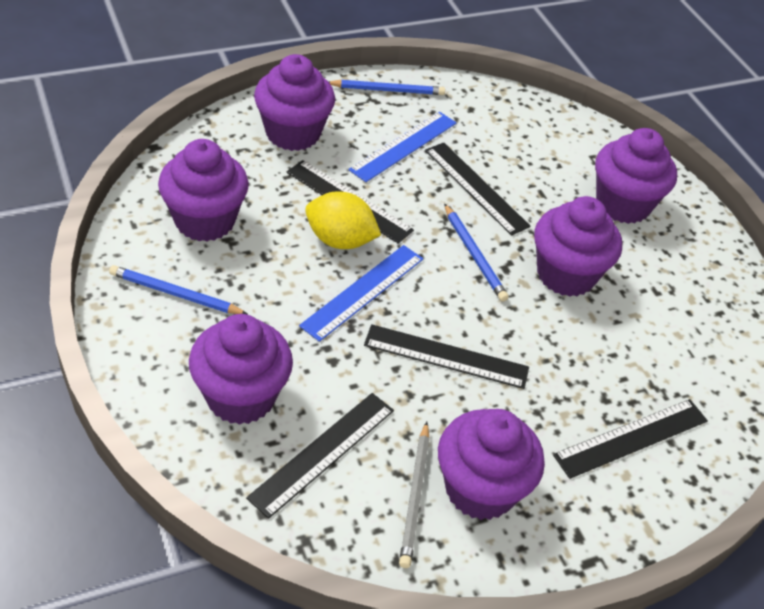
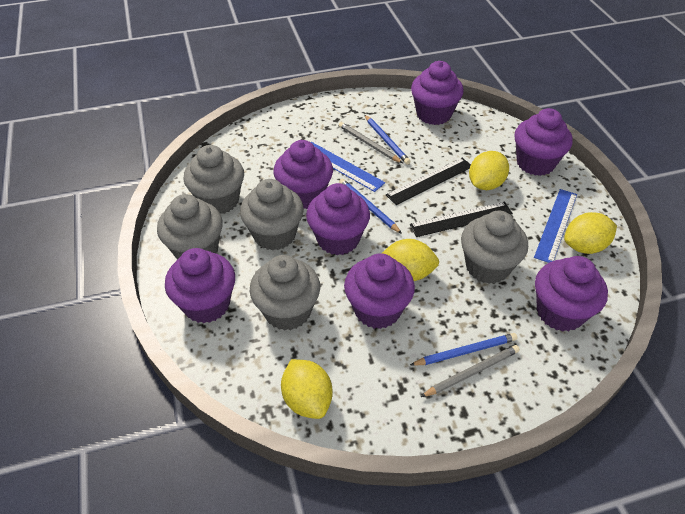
black ruler: [246,393,394,519] [287,160,414,244] [364,324,529,389] [425,143,531,236] [553,399,708,479] = 5 -> [386,158,471,205] [410,202,513,237] = 2
grey cupcake: none = 0 -> [157,194,223,259] [183,145,244,214] [240,179,304,250] [250,255,320,331] [461,211,528,284] = 5
grey pencil: [399,422,430,568] = 1 -> [339,122,403,163] [421,345,520,397] = 2
purple cupcake: [158,139,249,242] [189,314,293,425] [254,54,335,151] [438,409,545,520] [534,196,622,297] [595,128,677,224] = 6 -> [165,248,235,323] [273,140,333,209] [306,183,370,255] [344,253,415,329] [411,61,464,125] [514,108,572,176] [535,256,608,332] = 7
yellow lemon: [305,191,381,249] = 1 -> [281,359,332,419] [382,239,439,281] [469,151,509,190] [564,212,617,254] = 4

